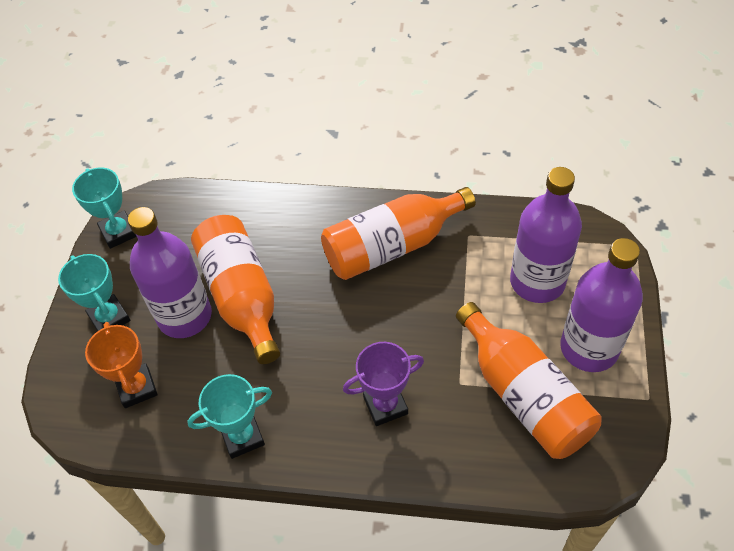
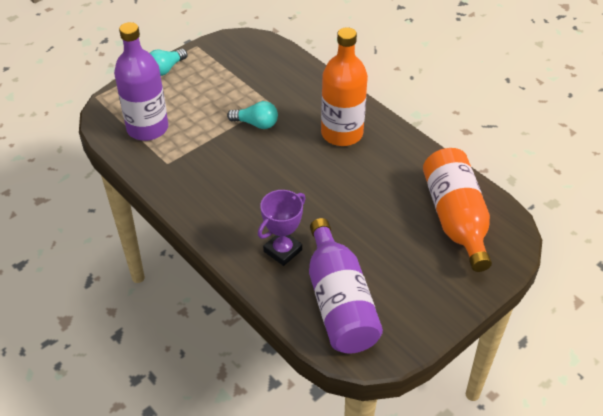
orange bottle: [191,215,280,364] [321,187,476,280] [456,302,602,459] = 3 -> [321,27,368,146] [423,148,492,272] = 2
orange trophy: [85,322,158,408] = 1 -> none = 0
purple bottle: [128,207,212,338] [510,167,582,303] [560,238,643,372] = 3 -> [114,22,168,141] [309,218,383,354] = 2
turquoise light bulb: none = 0 -> [150,49,188,76] [227,101,278,129] = 2
turquoise trophy: [58,254,131,331] [72,168,137,249] [187,374,272,459] = 3 -> none = 0

